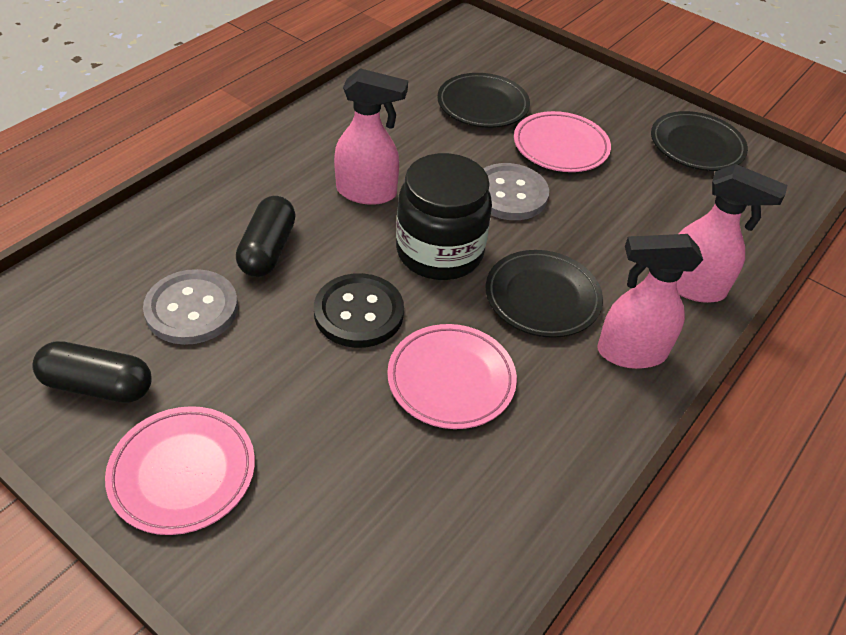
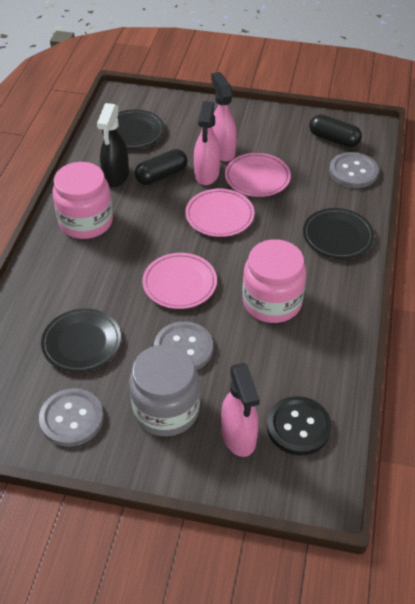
black jar: [396,153,492,280] = 1 -> none = 0
black spray bottle: none = 0 -> [97,103,129,187] = 1
grey button: [143,269,238,345] [483,163,549,220] = 2 -> [39,388,104,447] [154,321,213,370] [329,152,379,188] = 3
grey jar: none = 0 -> [129,344,200,436] = 1
pink jar: none = 0 -> [52,162,113,239] [242,239,306,323] = 2

